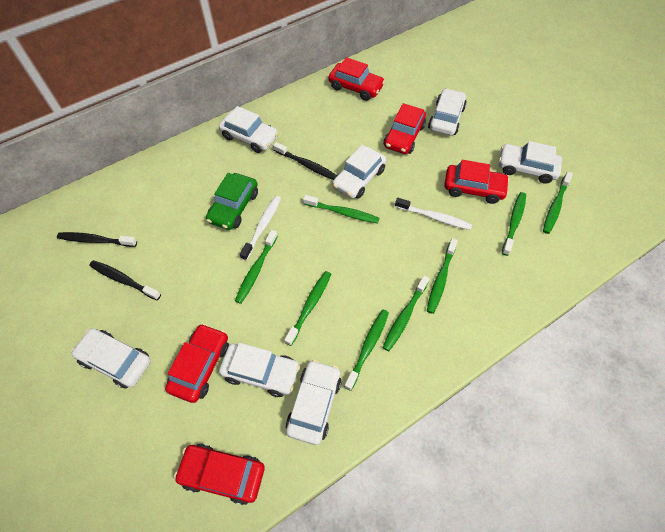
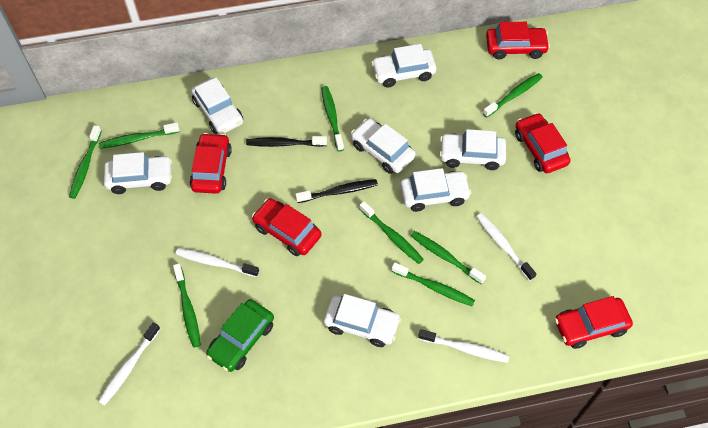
black toothbrush: [57,232,137,247] [89,260,161,300] [273,142,336,180] = 3 -> [246,136,327,147] [295,179,378,203] = 2
white toothbrush: [240,196,281,261] [395,198,472,230] = 2 -> [98,322,160,406] [176,248,259,277] [418,329,509,363] [476,213,537,281] = 4

